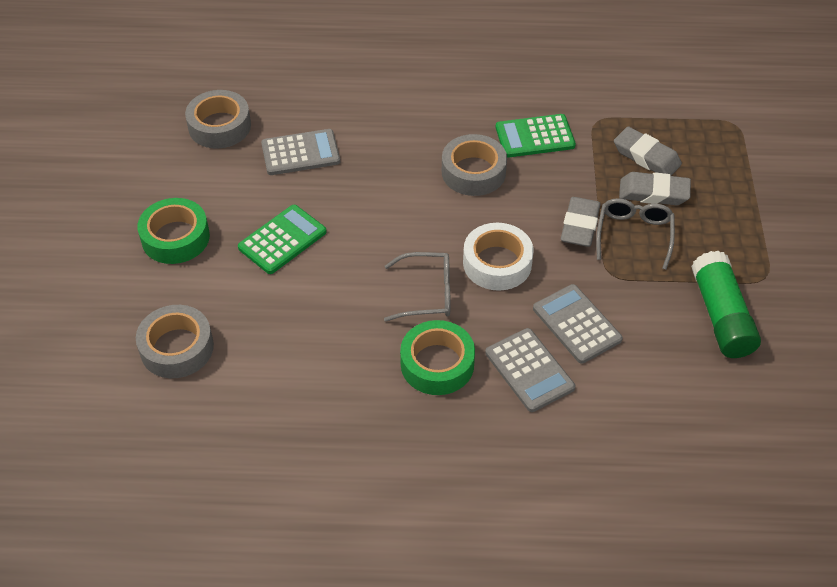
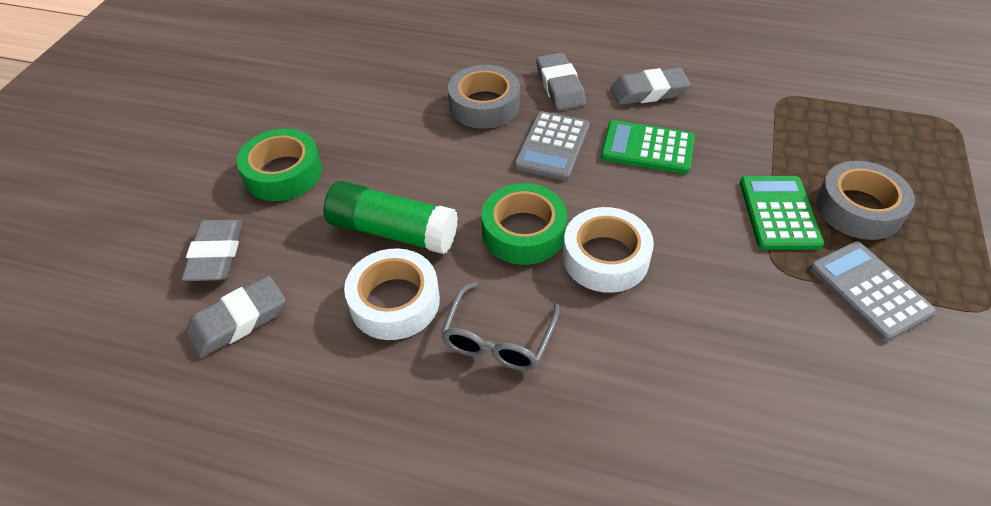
grey calculator: [261,129,340,175] [485,328,575,412] [533,284,623,364] = 3 -> [514,111,590,181] [809,241,936,341] = 2
grey eraser: [561,197,601,247] [614,127,682,176] [619,172,691,205] = 3 -> [181,219,243,281] [186,276,285,358] [536,53,586,110] [611,68,691,105] = 4
grey glasses: [384,252,450,322] [596,198,675,270] = 2 -> [441,281,560,371] = 1
grey tape: [136,305,214,378] [185,90,251,148] [442,134,507,196] = 3 -> [448,65,520,129] [816,161,915,240] = 2
white tape: [463,223,534,291] = 1 -> [344,248,440,340] [563,207,654,293] = 2

